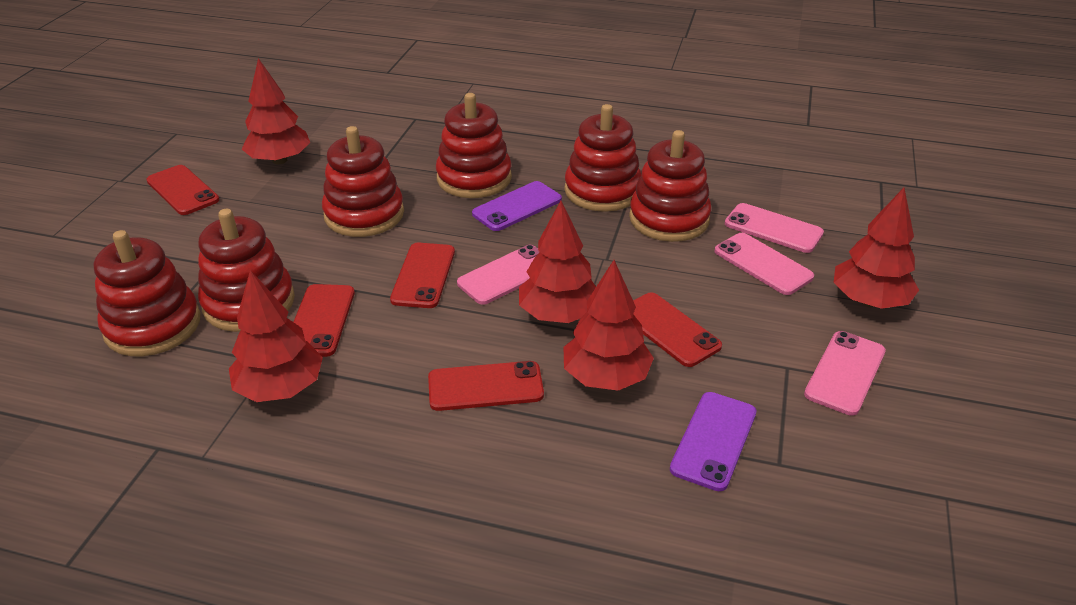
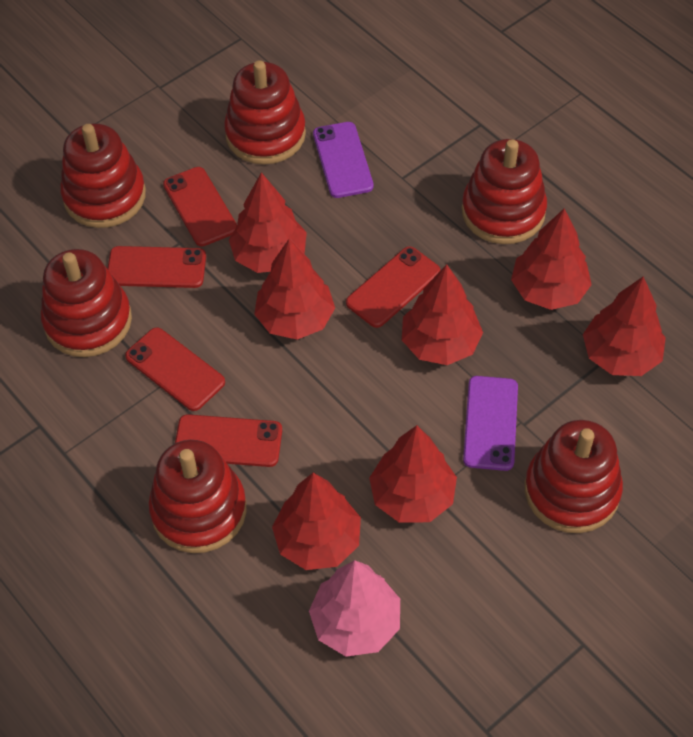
pink phone: [457,245,539,305] [714,233,814,295] [725,203,824,253] [804,331,886,416] = 4 -> none = 0
pink tree: none = 0 -> [309,560,400,657] = 1
red tree: [229,270,323,402] [242,58,310,164] [519,201,596,323] [564,260,654,391] [834,188,919,309] = 5 -> [229,172,307,273] [254,239,335,339] [272,473,361,570] [369,425,457,523] [402,264,483,365] [511,208,592,310] [583,276,666,376] = 7

